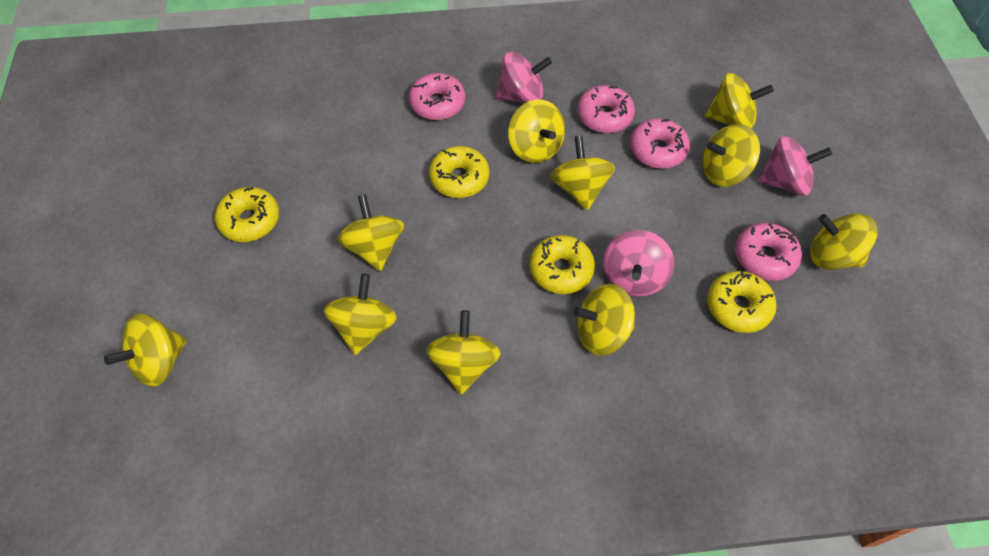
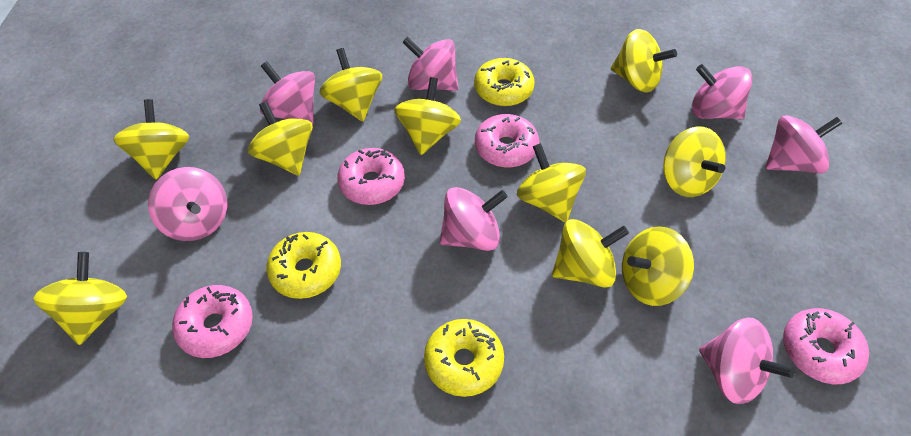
pink spinning top: [496,52,552,103] [603,230,674,297] [757,136,832,196] = 3 -> [148,167,227,241] [260,61,315,125] [402,37,458,91] [440,187,508,251] [692,64,753,119] [699,318,795,404] [766,115,842,173] = 7
yellow donut: [215,187,279,242] [429,146,490,198] [530,235,595,294] [707,271,777,333] = 4 -> [266,232,341,299] [424,319,504,397] [474,58,535,106] = 3

